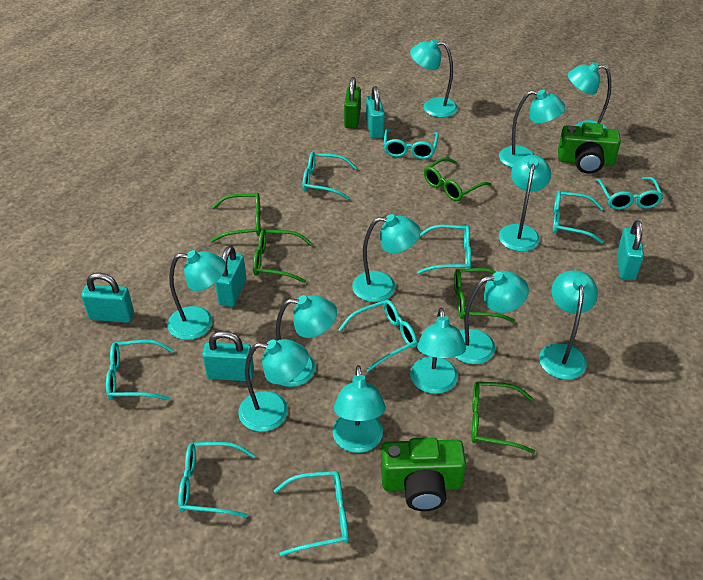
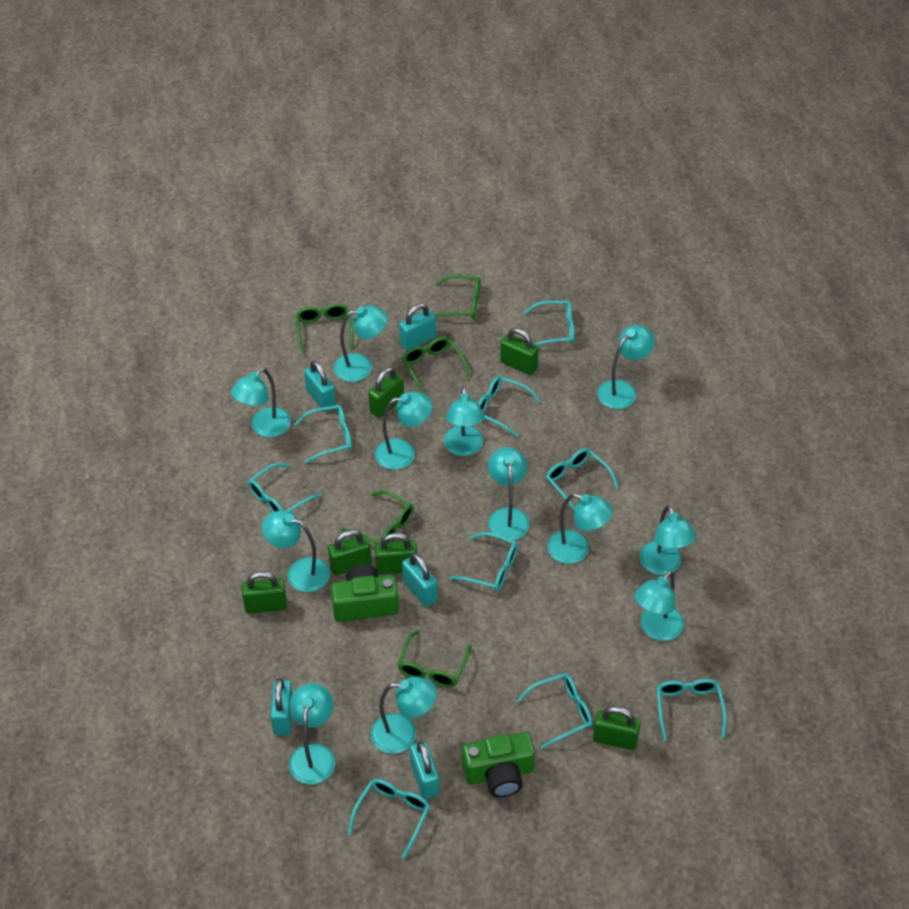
green padlock: [344,77,361,129] = 1 -> [242,571,287,613] [328,530,372,576] [368,367,404,418] [375,533,417,575] [500,328,539,375] [593,706,641,750] = 6

